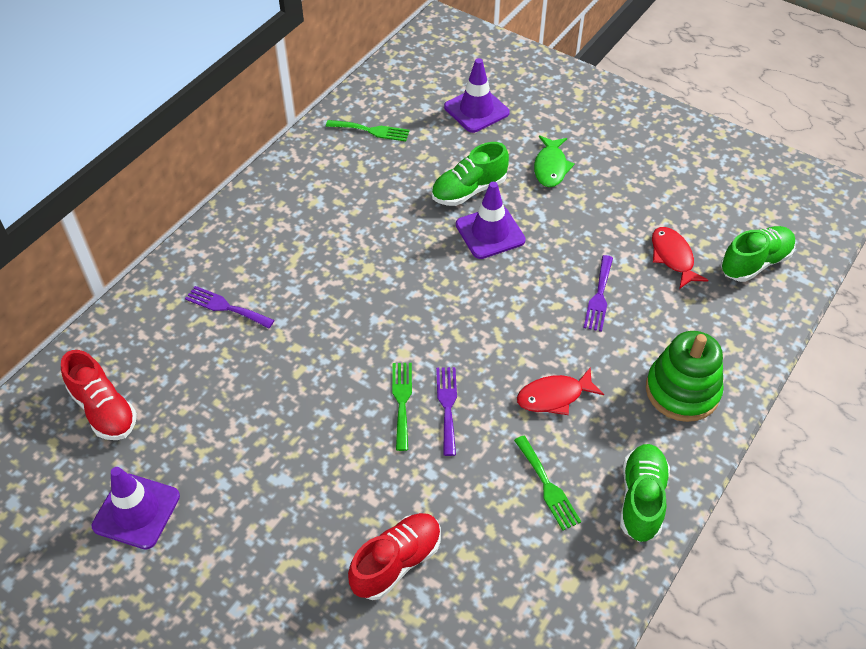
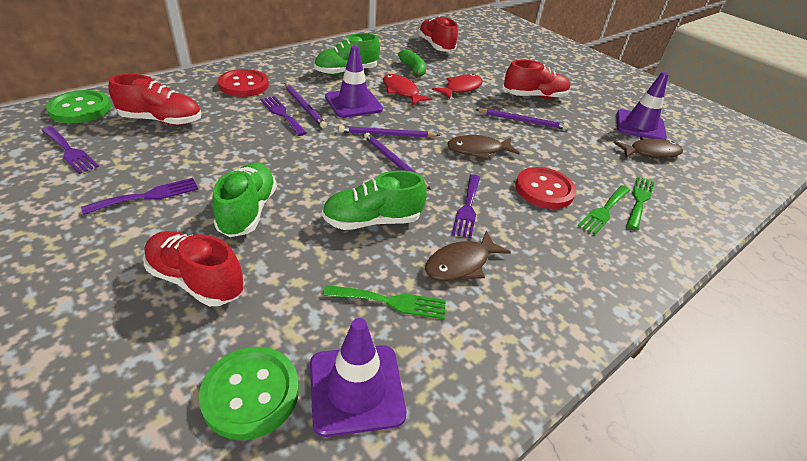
brown fish: none = 0 -> [425,230,511,281] [447,135,520,160] [614,137,683,158] = 3
green banana: none = 0 -> [398,49,426,78] = 1
green button: none = 0 -> [46,90,111,123] [199,347,299,440] = 2
green fish: [534,136,575,187] = 1 -> none = 0
green stacking toy: [646,331,724,422] = 1 -> none = 0
purple fork: [185,286,275,328] [436,367,457,456] [583,255,613,332] = 3 -> [41,126,99,174] [81,178,198,215] [260,96,307,136] [452,174,480,239] = 4
purple pencil: none = 0 -> [284,83,327,129] [339,126,440,138] [364,133,431,190] [475,109,568,130] = 4
red button: none = 0 -> [218,69,269,97] [515,167,576,209] = 2
red shoe: [61,350,137,440] [348,513,441,600] = 2 -> [109,74,201,125] [143,231,244,306] [418,16,458,52] [504,60,570,99] = 4

